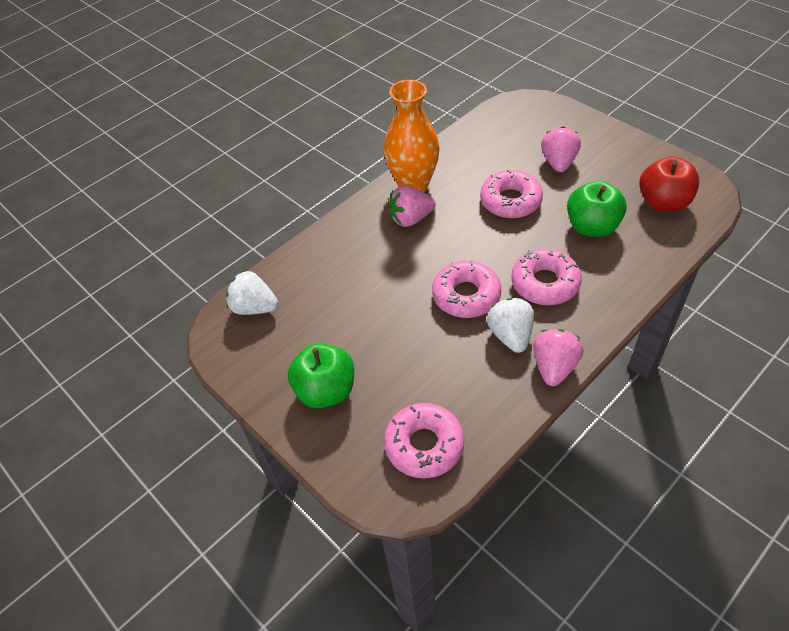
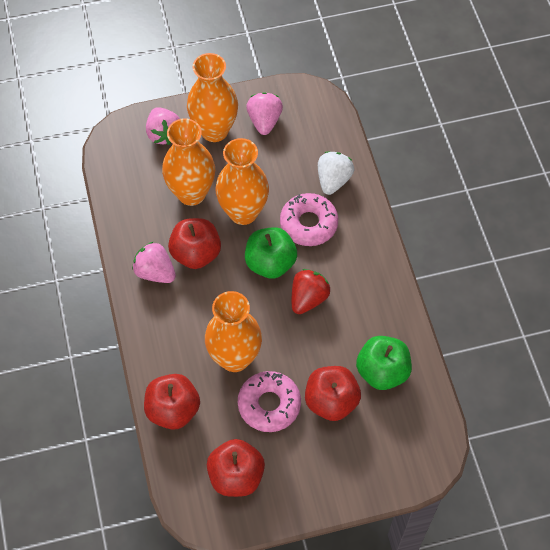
orange vase: [384,80,440,192] = 1 -> [162,118,215,206] [187,53,238,142] [205,291,262,372] [216,138,269,225] = 4
pink donut: [384,403,464,479] [432,260,501,318] [480,169,543,218] [511,249,582,305] = 4 -> [238,371,301,432] [280,193,338,246] = 2
red apple: [639,156,699,212] = 1 -> [144,374,200,430] [168,218,221,269] [207,439,265,497] [305,366,361,421] = 4
red strawberry: none = 0 -> [292,269,330,314] = 1
white strawberry: [226,271,278,315] [487,298,534,353] = 2 -> [318,152,354,195] = 1

